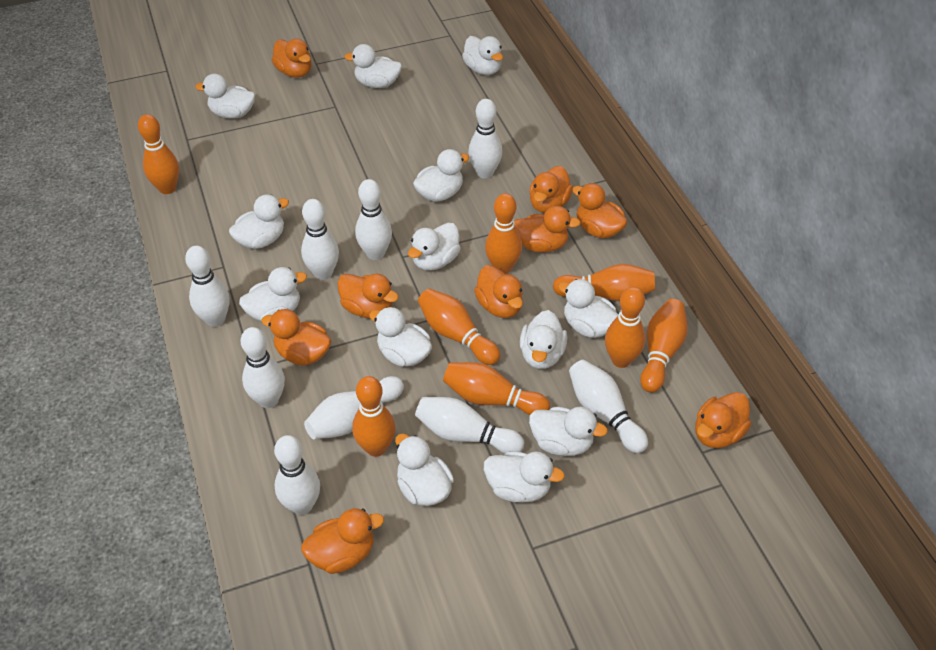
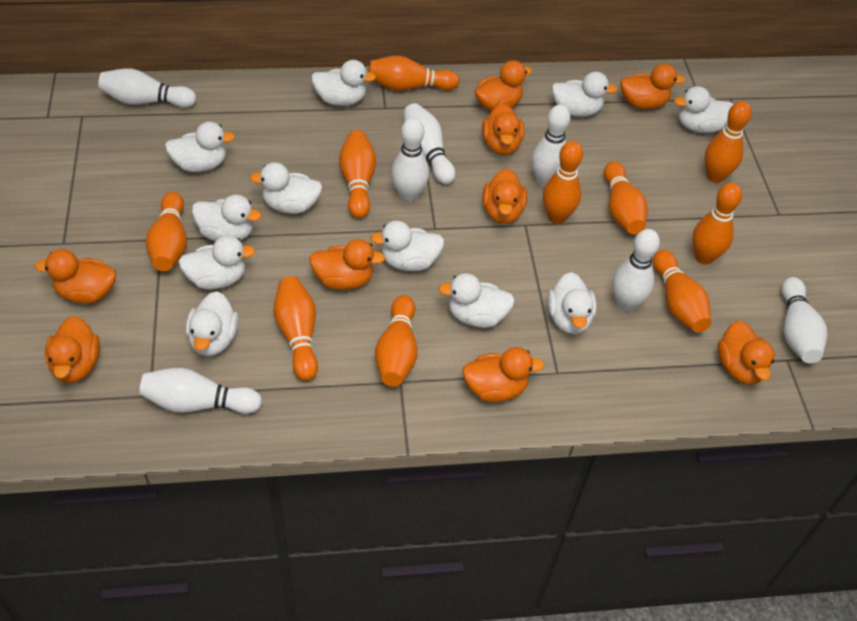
orange bowling pin: [138,114,179,194] [352,376,396,457] [418,289,500,365] [443,362,550,415] [485,193,522,274] [553,264,655,301] [605,287,646,368] [640,299,688,393] = 8 -> [146,192,187,271] [274,276,318,381] [339,130,376,219] [369,56,459,91] [375,295,418,386] [543,141,583,224] [604,161,648,234] [653,250,711,332] [692,182,742,265] [705,101,752,183] = 10
white bowling pin: [185,246,230,327] [241,327,285,408] [274,435,320,515] [301,199,339,280] [304,376,404,439] [355,179,392,260] [415,397,524,454] [468,99,502,178] [569,360,648,453] = 9 -> [98,68,196,108] [139,368,262,414] [391,118,429,202] [404,103,456,184] [532,105,570,187] [612,229,660,311] [781,277,827,363] = 7
white duck: [195,74,255,119] [229,194,289,249] [239,267,307,321] [344,44,402,88] [369,307,432,367] [395,433,454,506] [408,223,461,271] [413,149,470,202] [462,36,503,75] [484,451,565,503] [520,310,567,369] [529,407,608,456] [558,279,618,338] = 13 -> [165,122,235,172] [178,236,255,290] [186,291,239,356] [192,194,261,241] [250,162,322,214] [311,60,376,106] [370,221,444,271] [438,273,515,328] [547,272,597,334] [552,71,618,117] [674,86,733,133] = 11

